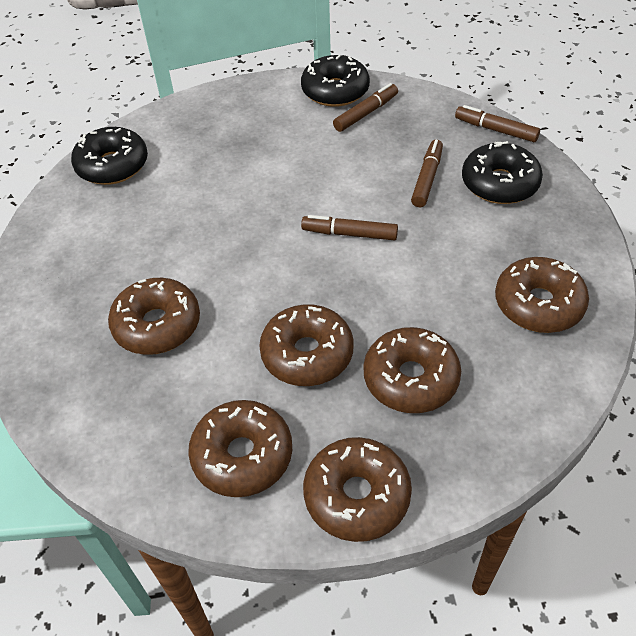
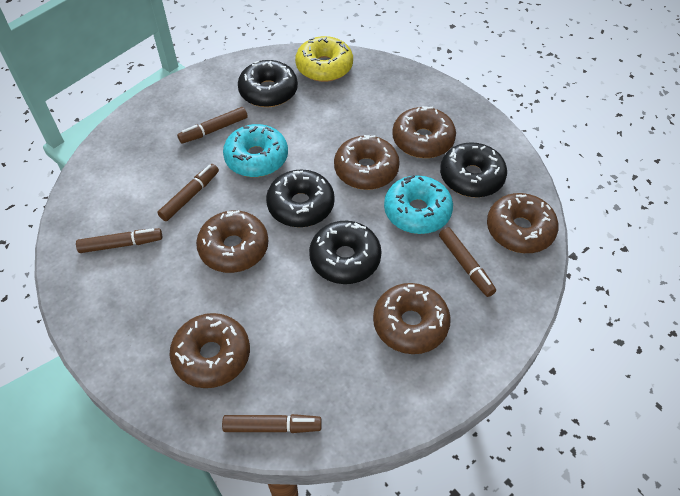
black donut: [71,127,148,185] [301,55,370,107] [462,141,543,204] = 3 -> [238,60,298,107] [266,169,335,227] [309,221,382,284] [440,142,507,198] = 4
brown marker: [301,215,398,240] [333,83,398,132] [411,140,443,207] [455,105,540,142] = 4 -> [76,228,162,253] [157,164,219,221] [177,107,248,144] [222,414,322,433] [439,227,496,297] = 5
turquoise donut: none = 0 -> [223,124,288,177] [384,175,453,234] = 2
yellow donut: none = 0 -> [295,36,353,82] = 1

